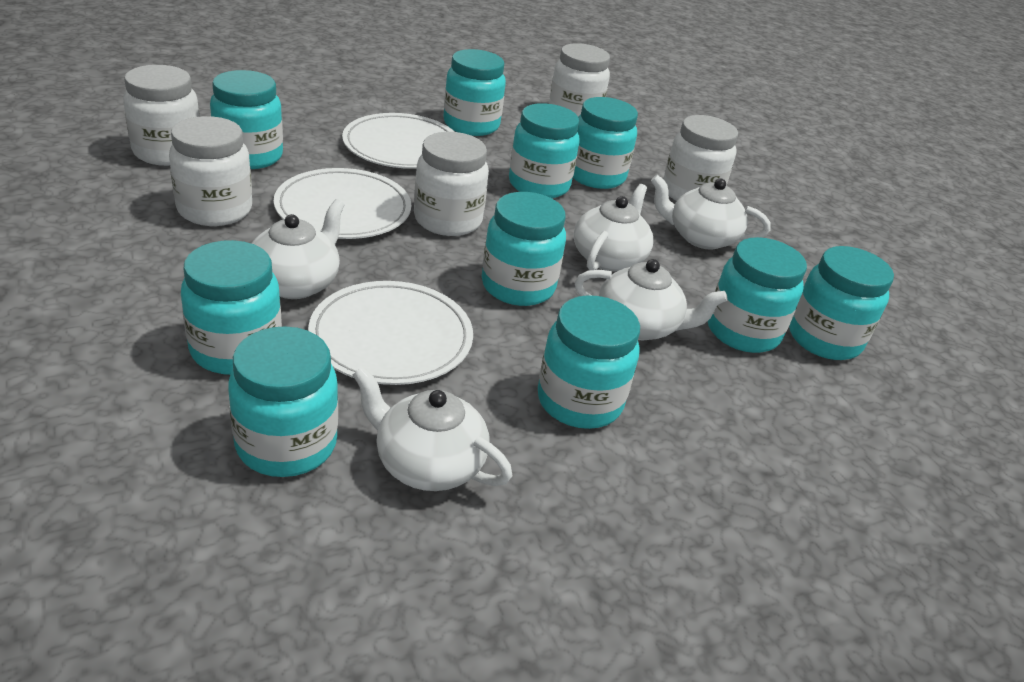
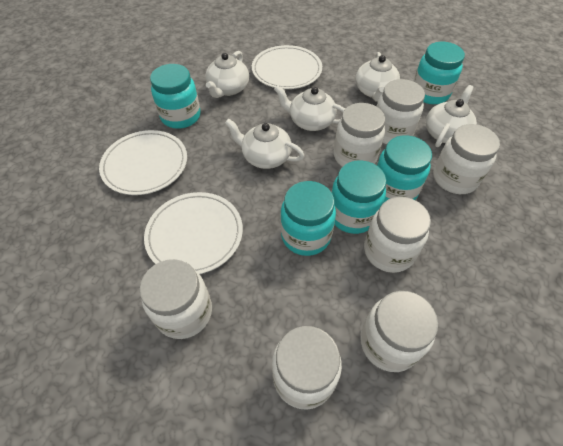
turquoise jar: [181,240,282,375] [210,70,283,169] [228,326,338,477] [443,49,506,136] [482,192,566,306] [509,103,579,198] [538,295,640,429] [573,97,638,189] [708,237,807,353] [789,246,894,360] = 10 -> [150,64,200,129] [280,181,336,256] [332,160,386,234] [377,135,432,202] [414,42,465,104] = 5
white jar: [123,65,200,166] [169,116,252,226] [414,132,489,236] [549,43,610,116] [663,115,738,201] = 5 -> [139,259,212,339] [272,326,342,410] [334,103,385,167] [360,291,438,372] [364,197,431,273] [376,79,425,144] [433,124,500,194] = 7

